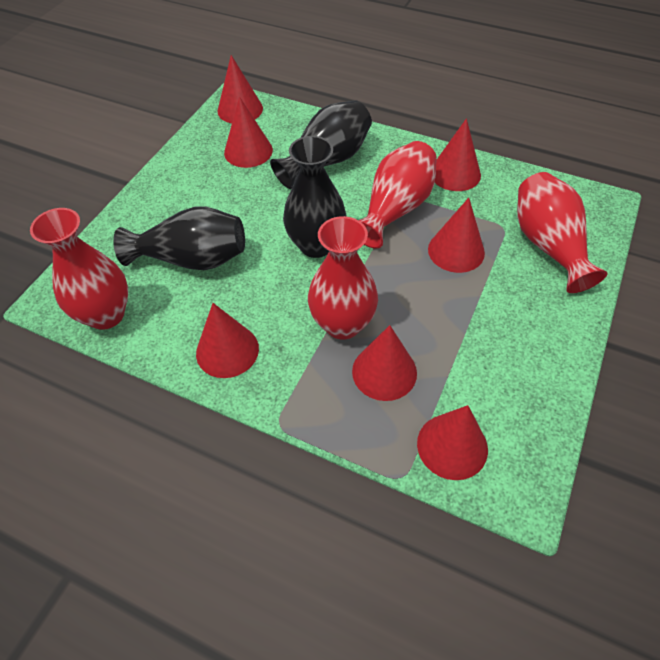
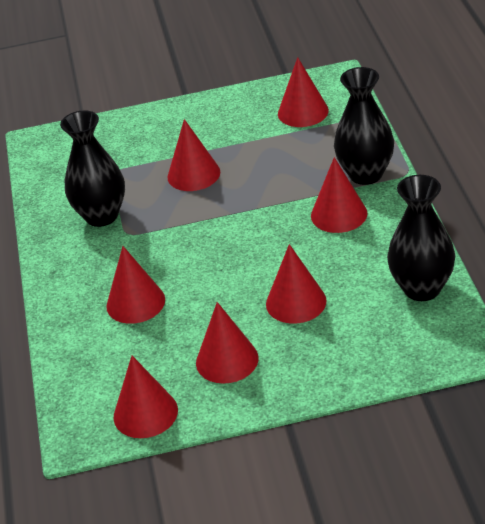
red vase: [30,208,128,330] [308,216,378,340] [359,141,437,249] [517,172,607,293] = 4 -> none = 0

